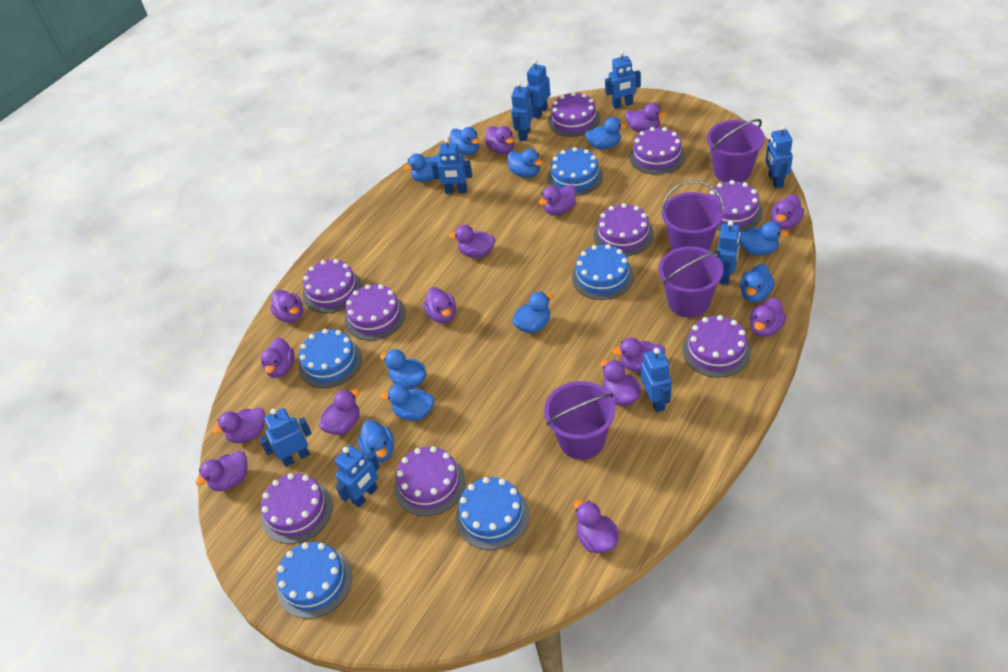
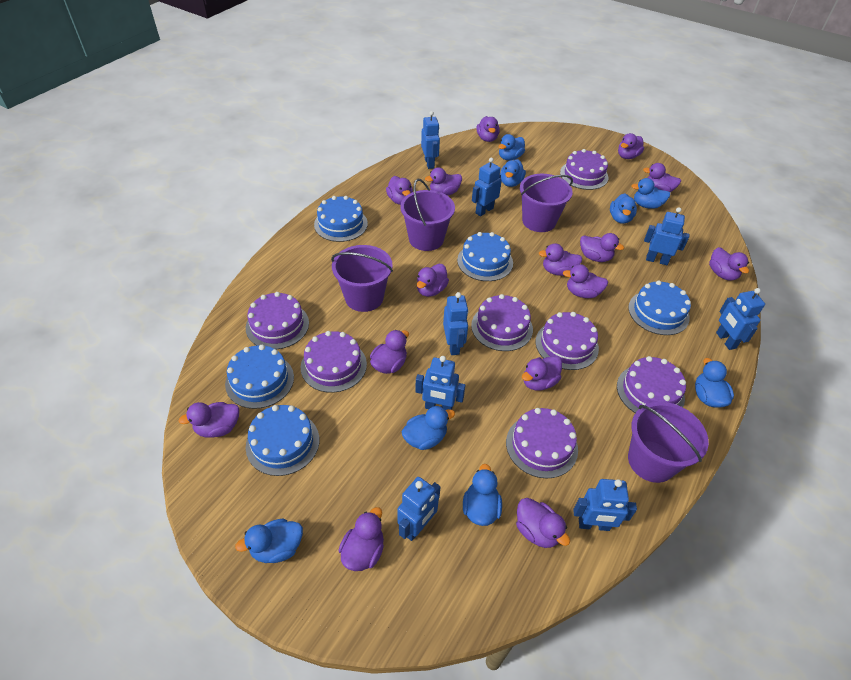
blue duck: [358,420,394,462] [380,349,426,389] [381,384,434,421] [404,154,439,182] [450,127,480,155] [508,149,543,178] [512,291,553,333] [585,117,627,149] [740,221,789,255] [740,264,774,303] = 10 -> [235,519,303,563] [402,406,455,450] [463,464,502,526] [499,134,525,160] [500,159,526,187] [610,194,637,224] [632,178,670,209] [695,358,734,408] = 8
blue robot: [259,408,312,467] [335,445,380,508] [431,138,472,194] [511,82,533,141] [526,59,550,119] [605,51,641,109] [641,348,672,412] [717,220,740,285] [765,125,793,189] = 9 -> [397,477,441,541] [415,356,466,410] [421,111,440,169] [443,292,469,355] [472,158,502,216] [573,479,637,531] [644,207,690,265] [716,288,765,350] = 8
purple cake: [261,473,333,544] [303,259,362,313] [345,284,406,340] [394,446,466,516] [548,92,600,137] [594,203,654,256] [629,127,685,175] [682,315,751,377] [709,180,763,231] = 9 -> [246,292,309,349] [301,331,367,393] [471,294,533,351] [506,408,578,479] [535,312,599,370] [560,149,608,190] [617,356,686,413] = 7

